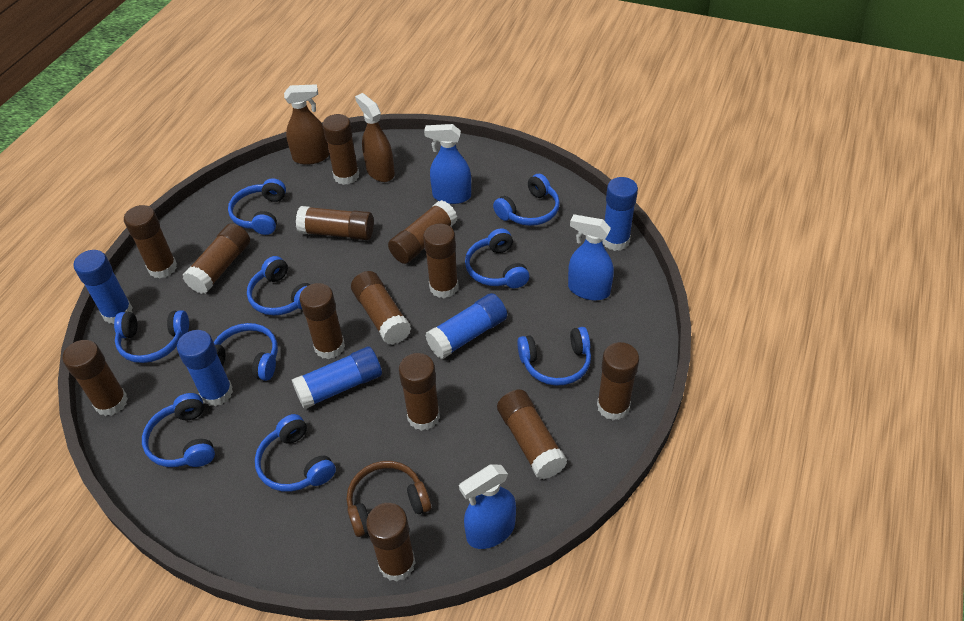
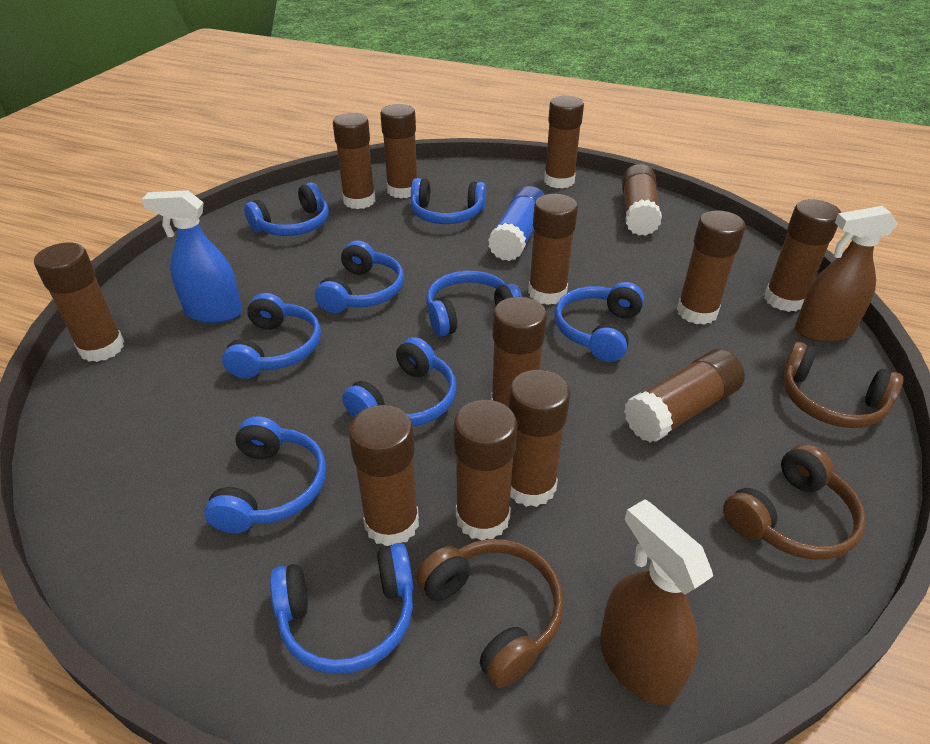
blue glue stick: [73,250,133,324] [177,330,233,406] [292,347,382,409] [425,293,507,359] [602,177,638,251] = 5 -> [488,186,545,261] = 1
blue spray bottle: [424,124,471,204] [459,464,516,549] [568,214,614,300] = 3 -> [142,190,242,323] = 1
brown headphones: [347,461,431,537] = 1 -> [416,539,564,688] [723,444,866,560] [782,342,903,428] = 3

